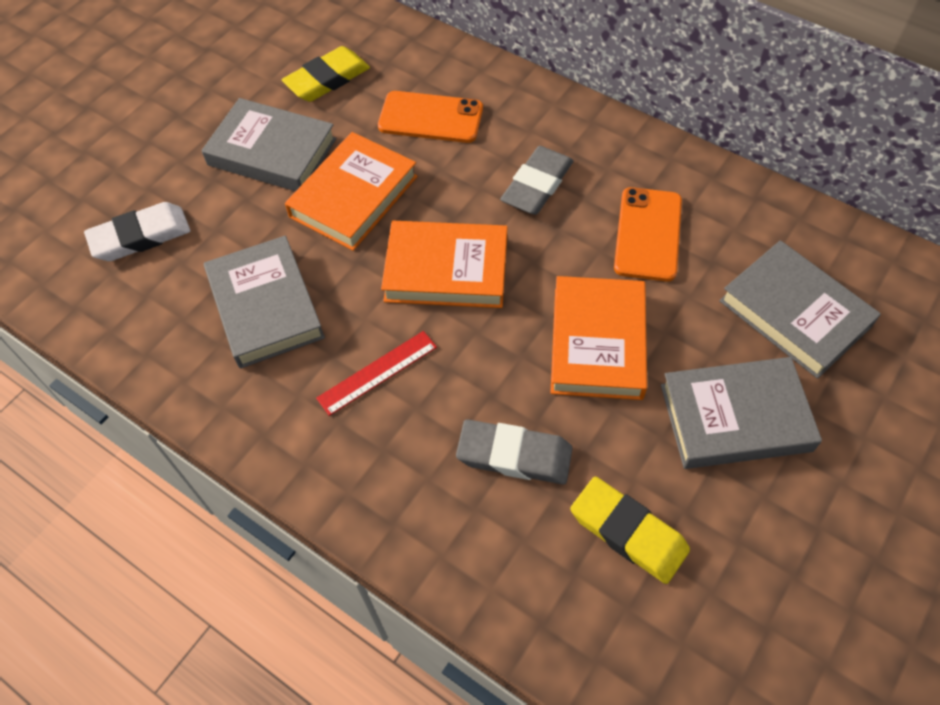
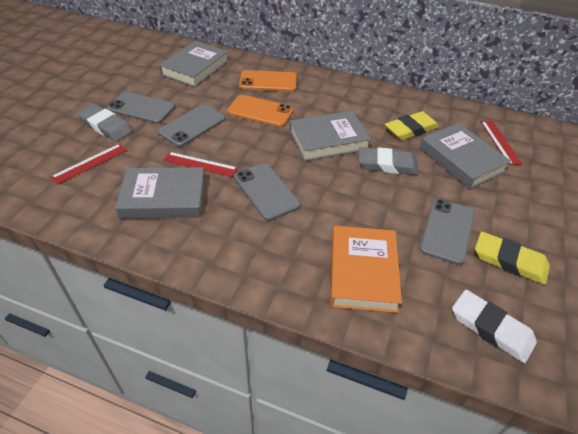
grey phone: none = 0 -> [107,91,175,124] [158,104,225,147] [234,163,300,221] [419,199,475,265] = 4
orange book: [285,132,418,251] [381,221,507,308] [550,276,647,400] = 3 -> [330,226,402,313] = 1
red ruler: [316,331,437,416] = 1 -> [51,144,127,184] [163,152,238,177] [481,121,522,165] = 3

